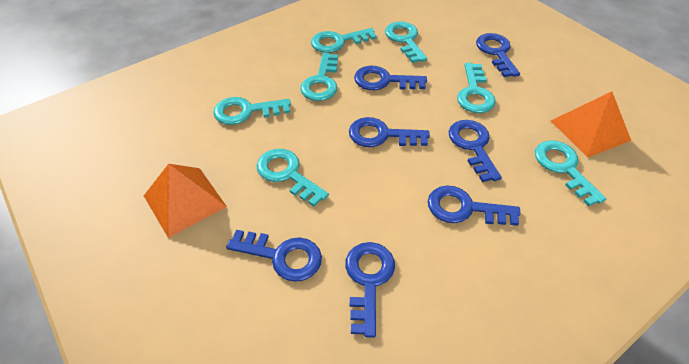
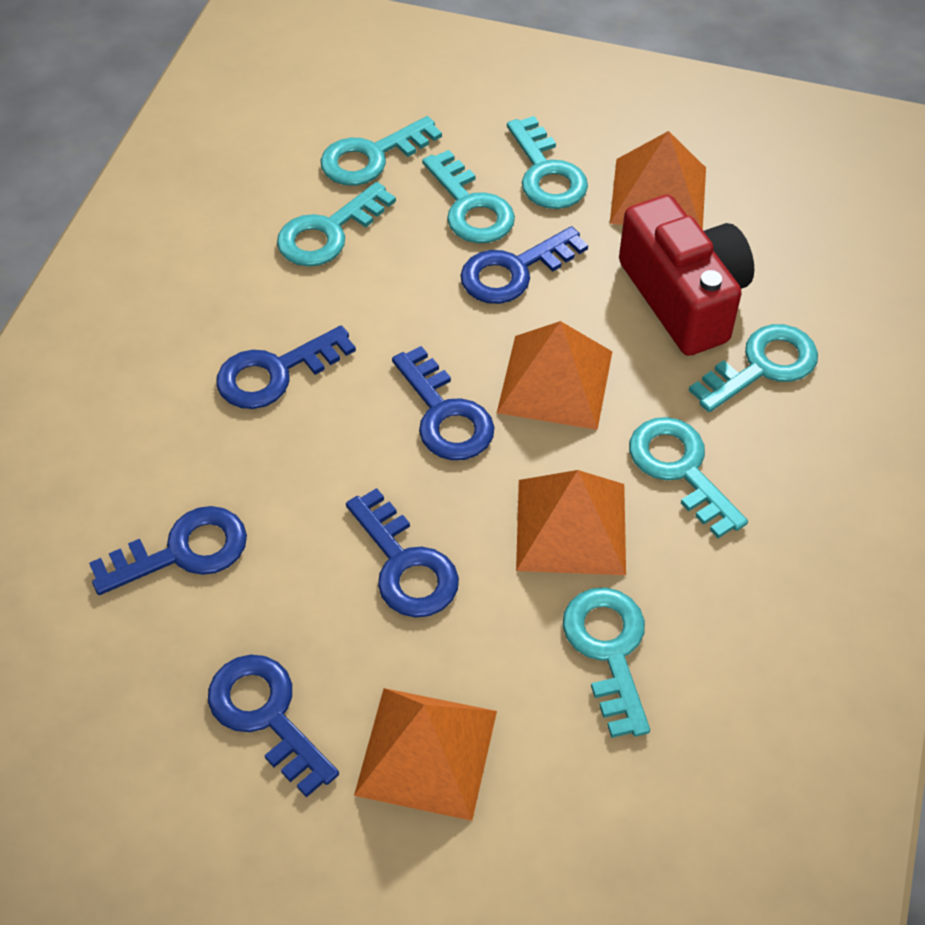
blue key: [226,229,322,282] [345,242,395,338] [349,117,430,147] [354,66,427,90] [428,186,521,226] [449,120,502,182] [476,33,520,77] = 7 -> [89,506,247,595] [208,655,339,797] [217,325,356,409] [346,488,459,618] [392,346,495,460] [460,226,588,304] = 6
orange pyramid: [144,164,227,238] [551,91,631,158] = 2 -> [354,688,497,821] [497,321,612,430] [516,470,626,575] [610,131,706,230] = 4
red camera: none = 0 -> [619,195,754,356] = 1

